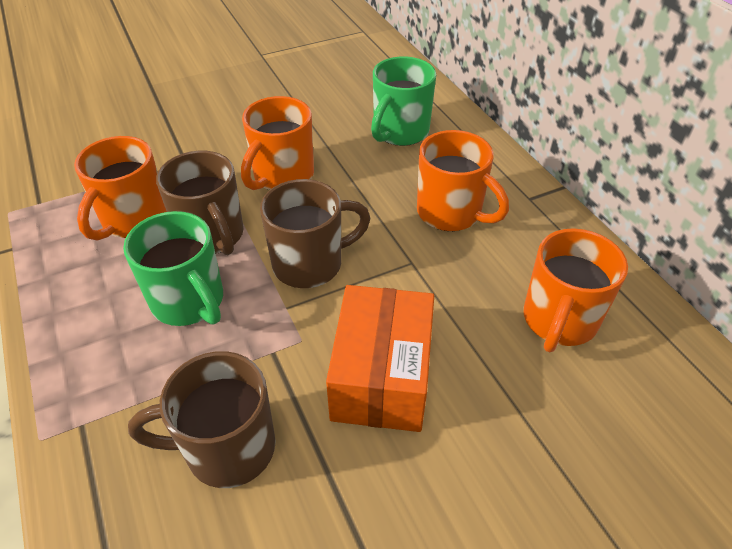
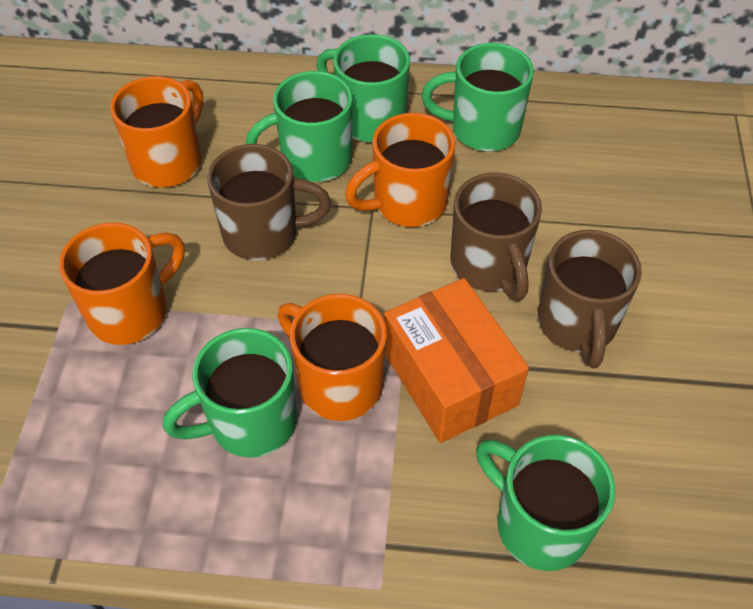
green mug: [123,211,223,326] [371,57,436,146] = 2 -> [163,328,297,458] [246,71,353,182] [317,34,410,143] [421,43,534,152] [476,435,616,571] = 5

